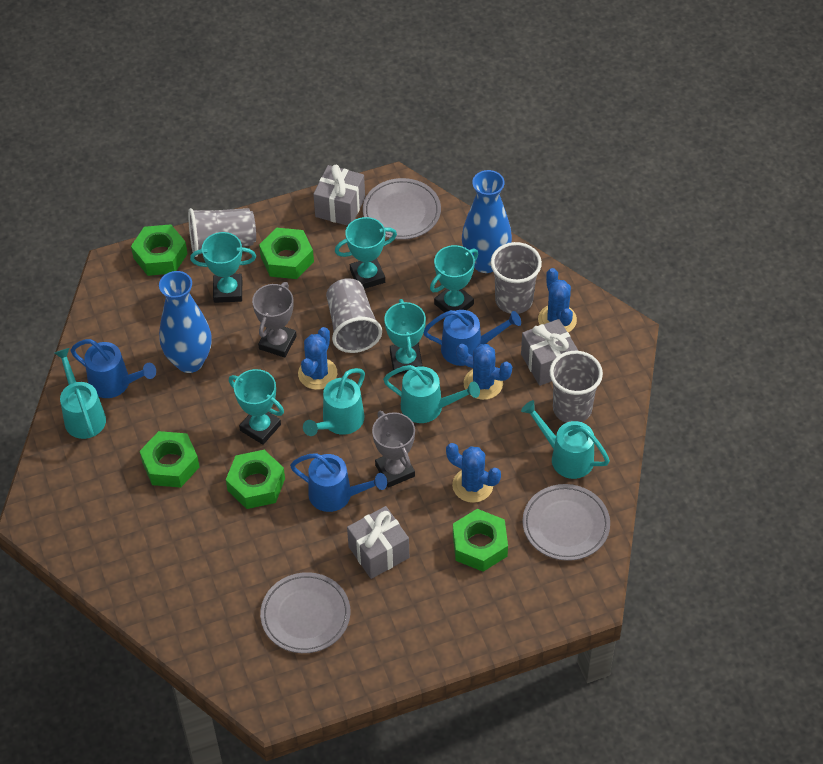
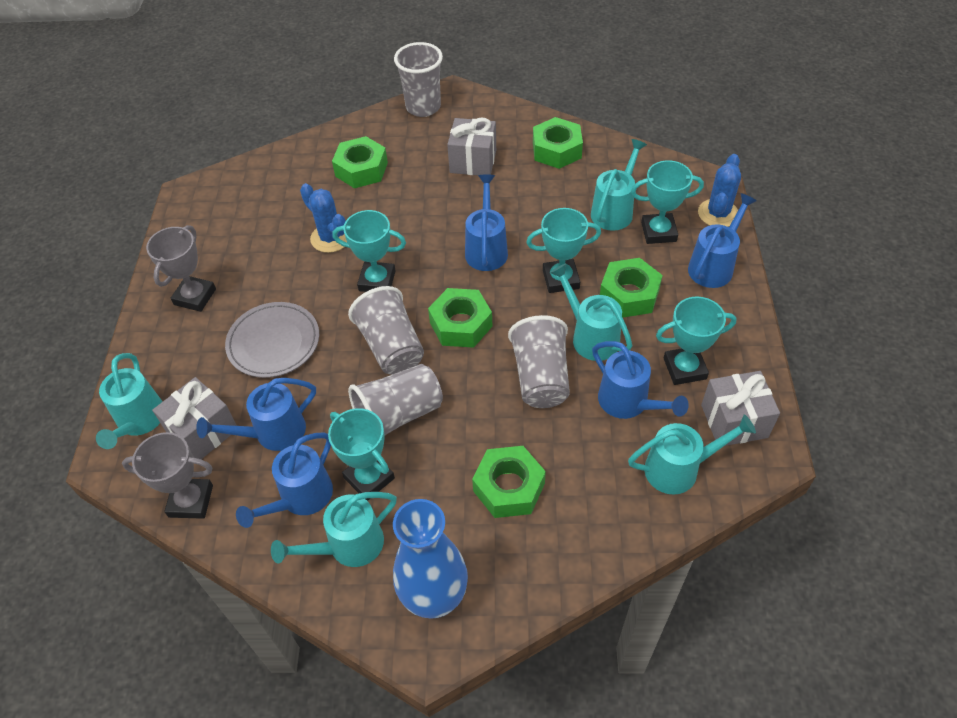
blue cactus: [298,327,337,390] [446,443,501,503] [456,344,512,400] [538,268,577,333] = 4 -> [300,183,347,253] [698,154,741,227] = 2
blue vase: [159,271,212,373] [462,170,512,273] = 2 -> [393,499,468,619] = 1
blue watering can: [70,339,156,398] [290,453,387,512] [424,310,521,366] = 3 -> [196,378,316,451] [236,433,333,528] [465,174,508,271] [592,341,689,419] [688,193,757,288] = 5
grey plate: [260,572,350,653] [363,178,441,240] [522,484,610,561] = 3 -> [225,302,319,378] = 1
turquoise watering can: [55,348,106,439] [303,368,365,436] [383,365,480,423] [521,400,610,479] = 4 -> [96,353,163,449] [271,492,397,567] [550,263,632,361] [591,139,647,231] [628,415,756,495] = 5

